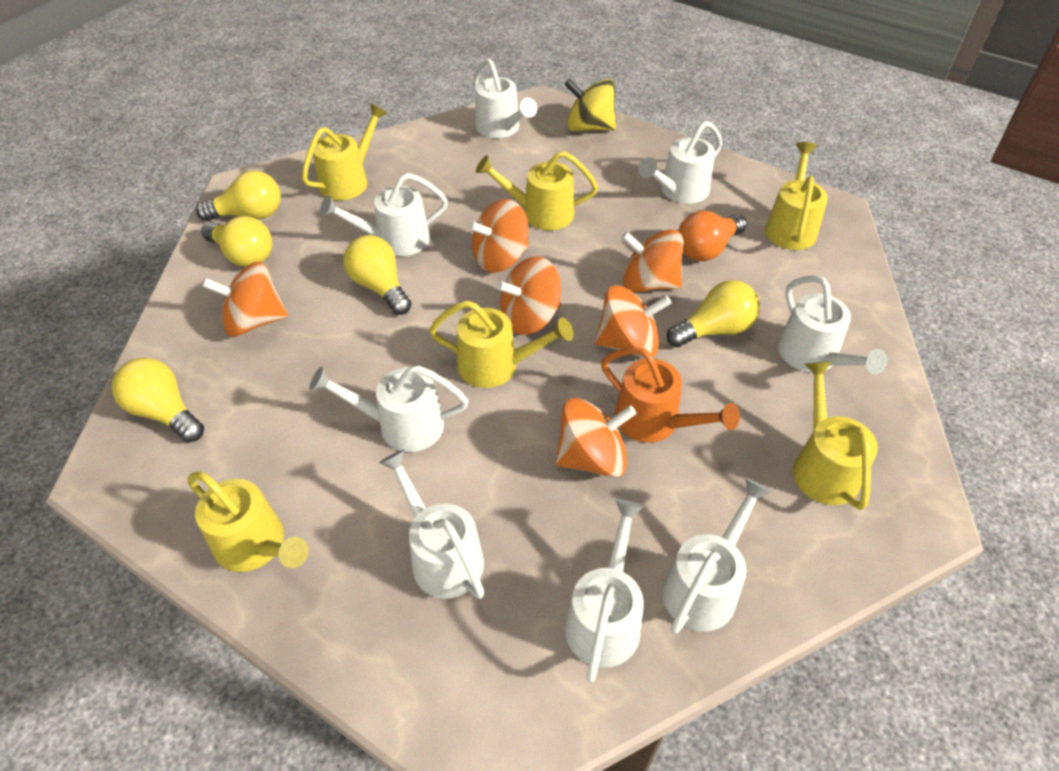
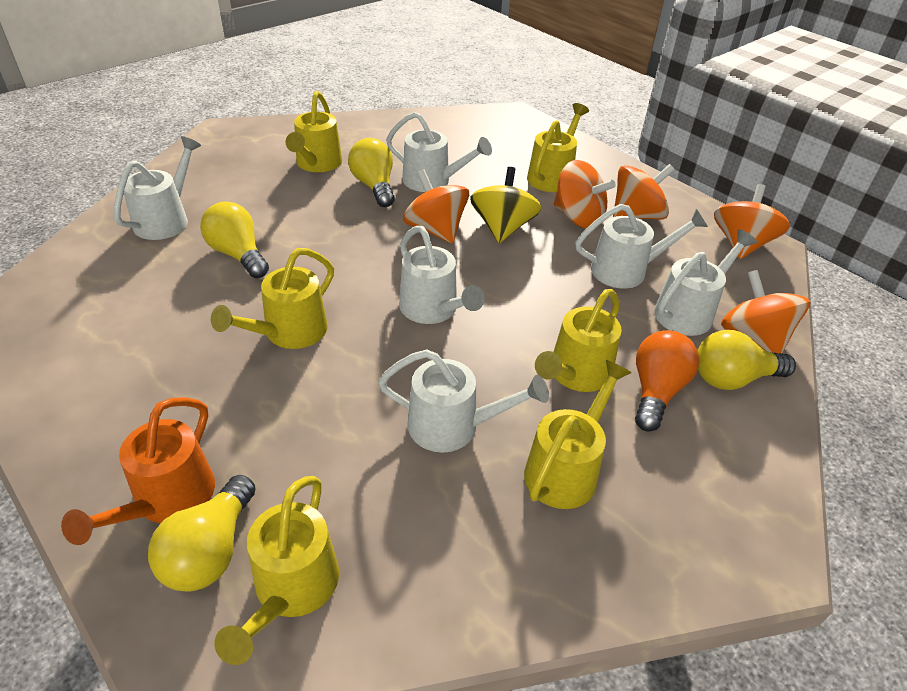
orange spinning top: [202,262,288,337] [468,199,529,273] [496,256,561,335] [555,398,637,478] [595,285,671,358] [621,229,684,293] = 6 -> [403,169,469,243] [554,160,616,228] [613,164,675,220] [714,184,790,259] [721,270,810,354] = 5
white watering can: [309,366,469,452] [320,173,448,256] [379,449,484,599] [474,58,537,138] [565,499,644,683] [638,121,723,204] [662,478,772,634] [778,275,887,374] = 8 -> [114,136,201,240] [378,349,549,453] [386,112,492,192] [399,226,485,324] [575,204,708,289] [654,229,757,336] = 6
yellow light bulb: [112,358,204,442] [196,171,281,221] [201,216,272,267] [343,235,412,315] [667,280,760,347] = 5 -> [148,475,256,592] [200,201,269,278] [348,138,395,207] [698,330,796,390] = 4

